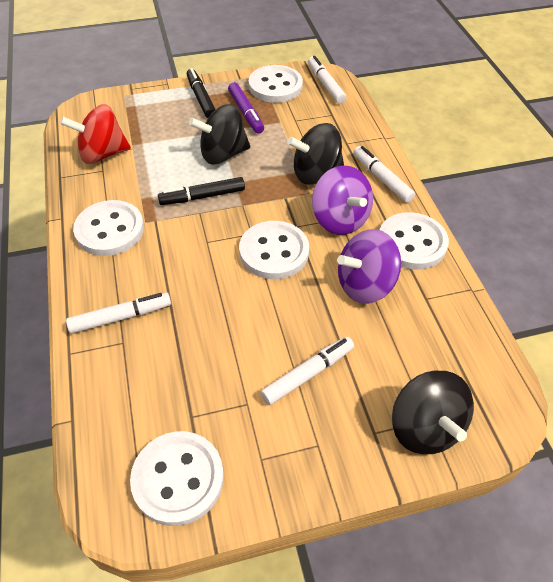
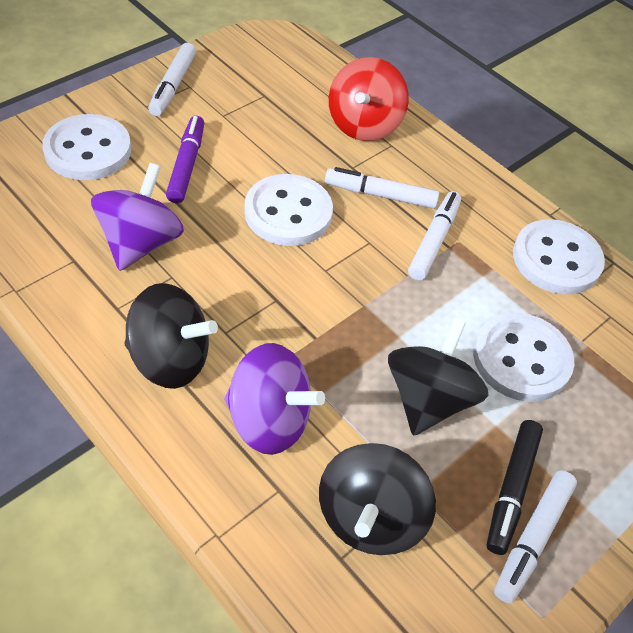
black marker: [158,177,245,205] [187,68,216,118] = 2 -> [486,420,543,555] = 1
white button: [73,200,144,256] [130,431,224,526] [239,221,309,279] [249,65,303,103] [380,212,449,270] = 5 -> [42,114,131,180] [244,174,333,246] [473,313,574,402] [513,219,605,295] = 4

